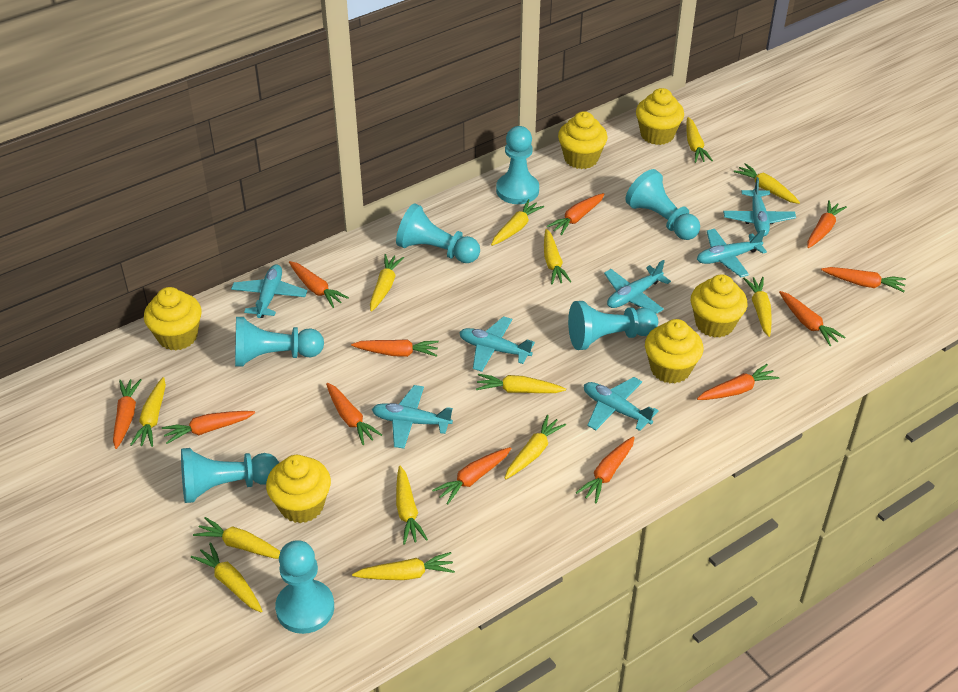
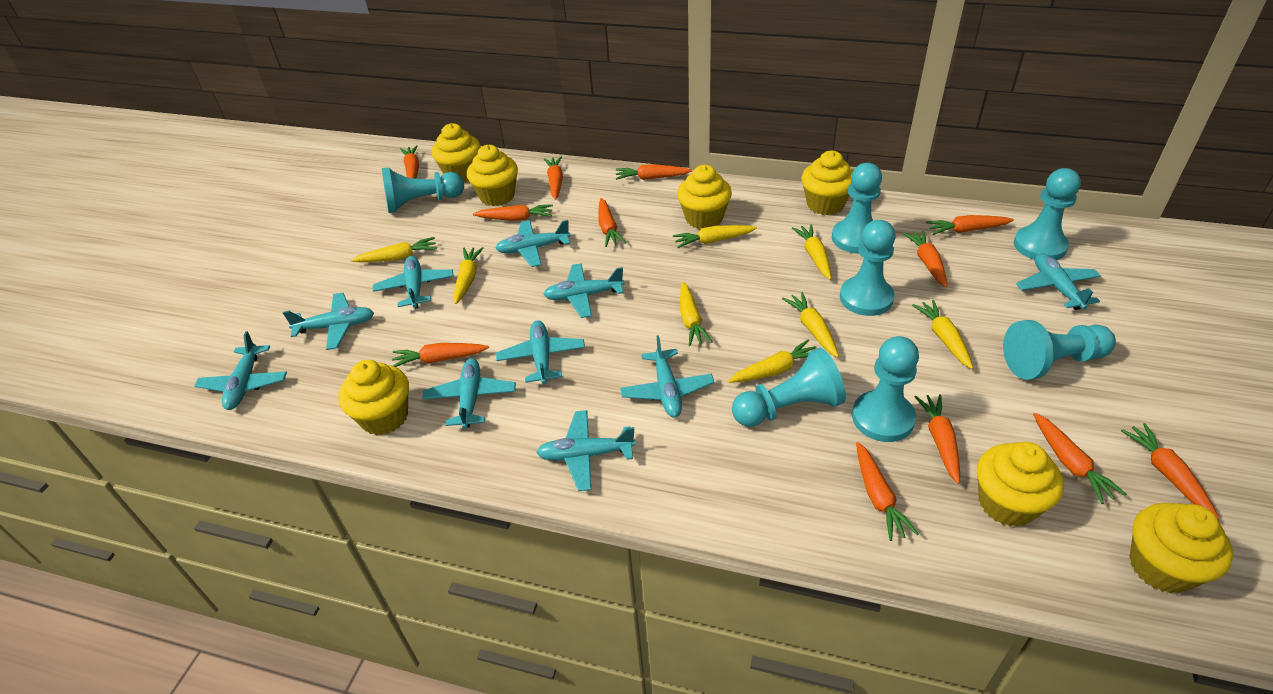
turquoise plane: [231,264,307,318] [372,385,453,449] [459,316,535,372] [584,377,659,431] [604,260,671,314] [697,229,767,277] [723,177,796,236] = 7 -> [194,331,287,410] [283,292,374,350] [373,256,454,309] [422,358,516,429] [495,220,571,267] [496,320,585,384] [536,410,636,491] [543,263,624,318] [620,335,714,417] [1016,253,1101,310] = 10
yellow carrot: [130,377,166,447] [191,542,262,612] [193,517,280,559] [352,552,455,580] [370,254,404,312] [396,466,428,545] [476,374,566,393] [491,199,544,246] [505,415,566,479] [544,229,571,284] [686,117,713,163] [734,163,800,204] [743,277,772,337] = 13 -> [351,237,437,262] [453,247,484,304] [673,225,757,248] [680,282,712,346] [728,340,816,383] [782,292,839,358] [792,224,831,280] [912,300,973,369] = 8
yellow cupcake: [144,287,201,351] [266,455,331,523] [558,111,608,169] [636,88,684,145] [645,319,703,383] [691,274,747,338] = 6 -> [338,360,409,435] [432,123,481,182] [467,145,518,206] [677,165,732,229] [802,151,853,215] [977,442,1064,527] [1129,503,1233,594] = 7

